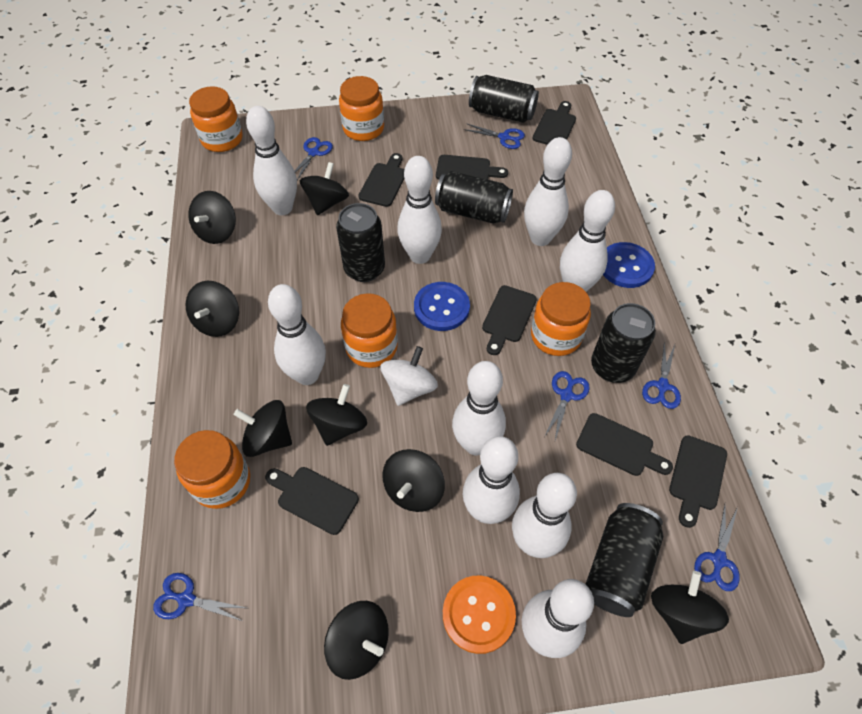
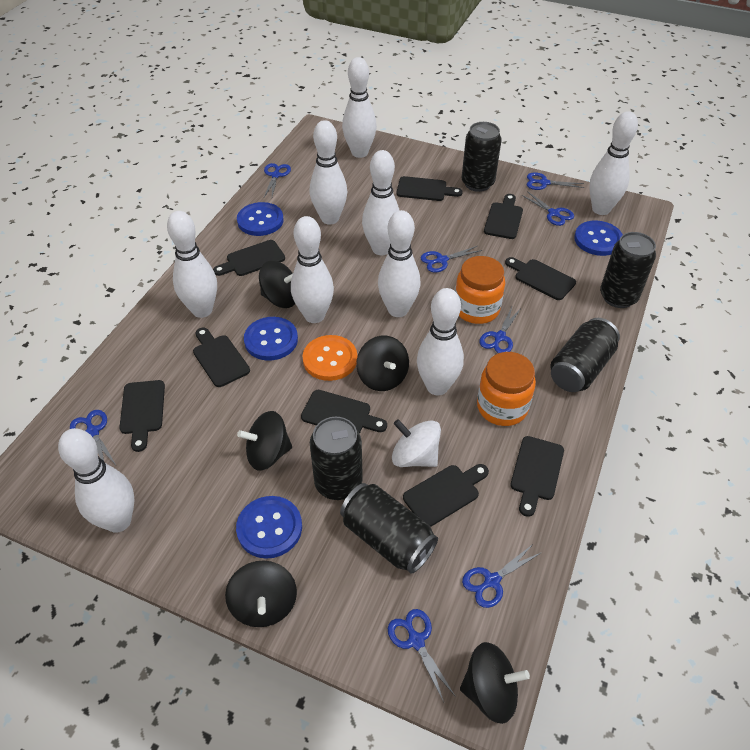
black cutting board: [265,467,359,535] [358,153,404,207] [436,155,508,180] [482,285,537,355] [532,101,576,145] [576,413,673,476] [669,435,727,528] = 7 -> [119,380,165,452] [193,328,250,387] [213,240,285,276] [301,390,387,434] [396,176,463,201] [403,464,489,527] [484,194,523,239] [505,257,576,300] [510,436,564,517] = 9
black spinning top: [186,281,239,337] [188,191,236,244] [234,400,292,457] [300,162,349,215] [306,384,367,446] [324,601,389,680] [382,449,445,512] [651,571,729,644] = 8 -> [225,560,297,627] [237,411,292,471] [259,261,295,308] [356,336,409,391] [460,642,530,724] = 5
blue button: [414,282,470,331] [603,242,655,288] = 2 -> [236,496,302,559] [237,202,284,236] [244,317,298,361] [574,220,623,256] = 4
blue scissors: [153,573,246,621] [295,137,333,180] [464,124,525,149] [545,371,590,440] [642,342,681,409] [694,505,740,591] = 6 -> [70,410,116,465] [264,163,291,197] [388,609,456,702] [421,246,482,272] [462,544,542,608] [480,307,521,353] [521,191,574,226] [527,172,584,190] = 8
orange jar: [174,430,250,509] [189,86,243,152] [339,76,384,141] [341,293,398,368] [531,282,591,356] = 5 -> [455,256,505,324] [477,352,536,426] = 2

